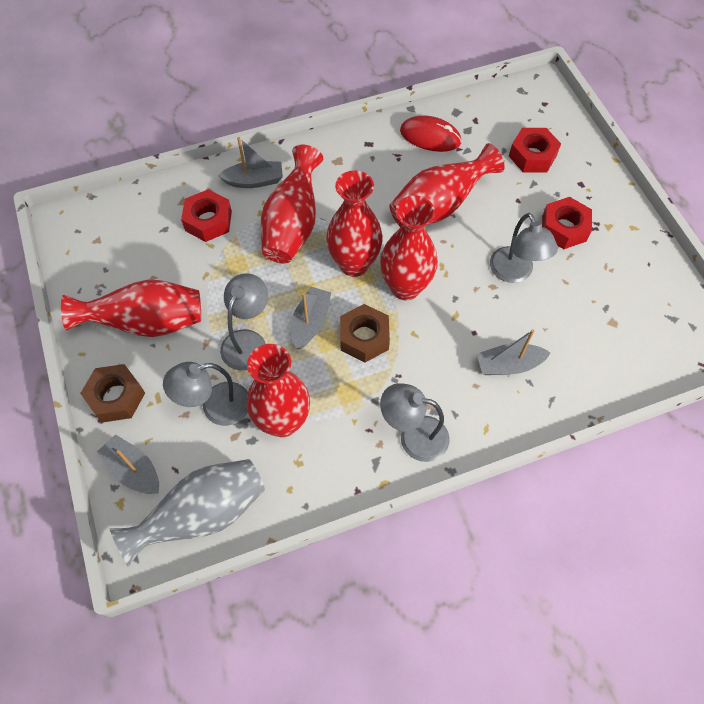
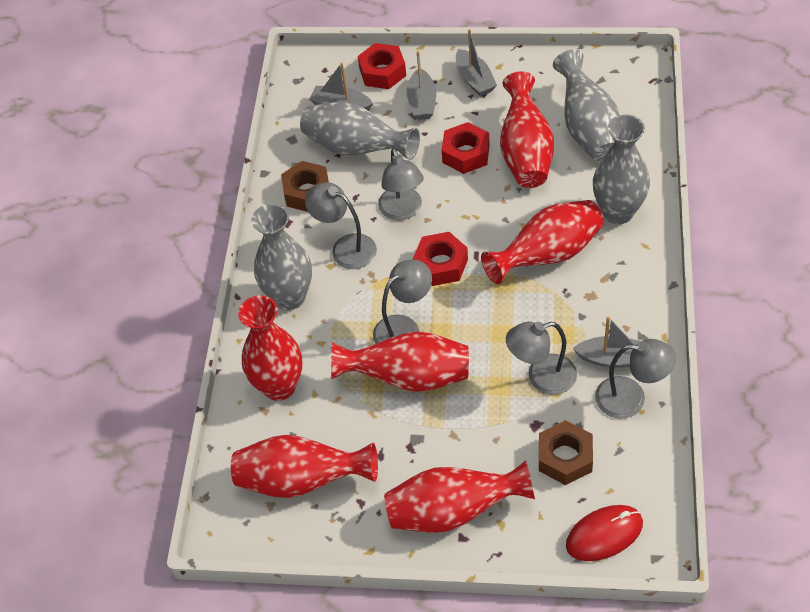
grey lamp: [163,362,248,426] [220,273,268,370] [380,383,450,462] [490,213,558,283] = 4 -> [305,182,377,269] [373,259,432,344] [378,147,424,220] [506,322,577,395] [595,339,676,419] = 5
grey vase: [110,459,265,567] = 1 -> [251,204,312,310] [300,102,420,161] [553,49,619,162] [593,115,650,224] = 4

